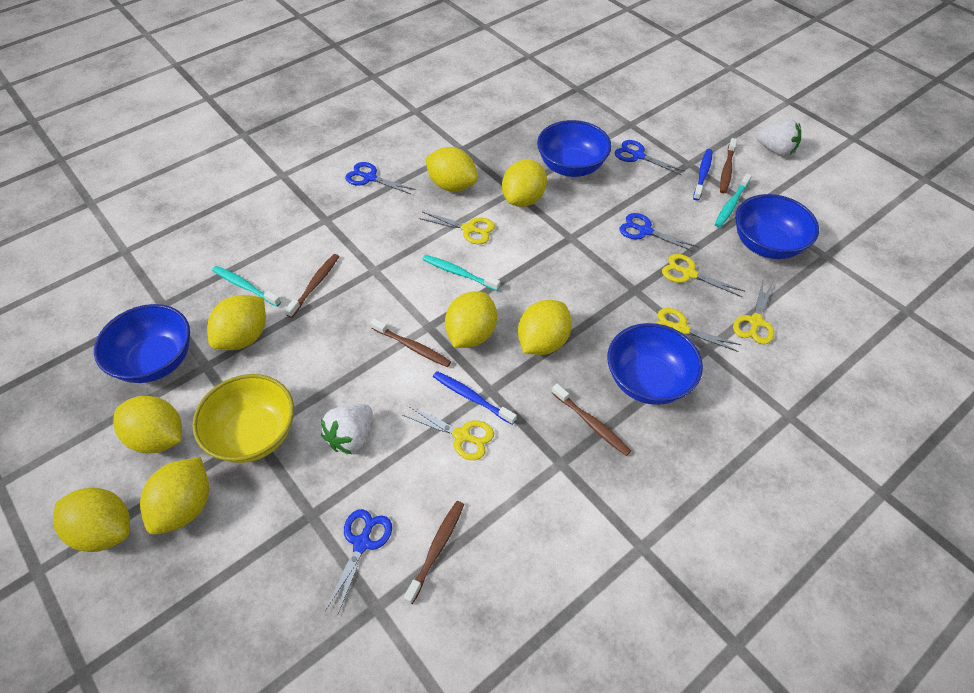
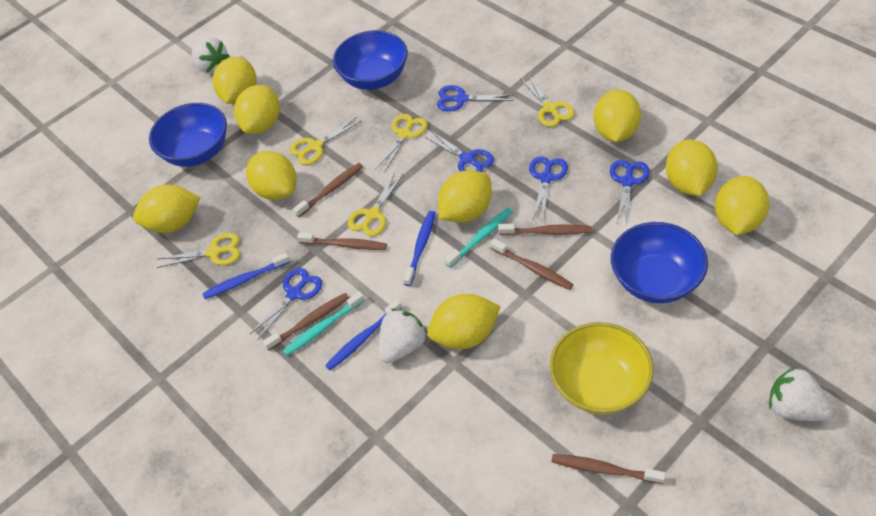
blue bowl: [94,304,190,383] [537,120,611,177] [607,323,703,405] [735,194,819,259] = 4 -> [149,103,227,167] [333,30,408,90] [611,222,708,303] = 3
blue scissors: [325,509,392,616] [345,162,416,194] [615,140,685,175] [619,213,698,252] = 4 -> [250,268,322,340] [424,130,494,172] [437,85,514,111] [529,156,568,222] [610,160,650,227] = 5
blue toothbrush: [433,371,517,425] [693,149,713,201] = 2 -> [202,252,290,299] [325,299,402,370] [403,211,436,286] = 3
brown toothbrush: [285,254,339,318] [370,318,451,367] [404,501,464,604] [552,384,631,456] [720,138,737,193] = 5 -> [263,293,349,350] [293,163,363,217] [297,232,387,250] [490,239,574,290] [498,224,592,235] [551,454,666,484] = 6
turquoise toothbrush: [212,266,281,307] [422,255,500,291] [715,173,752,227] = 3 -> [283,291,365,356] [445,208,513,268] = 2
white strawberry: [321,404,373,454] [757,119,801,156] = 2 -> [192,37,229,74] [379,309,427,363] [769,366,833,421] = 3
yellow lemon: [53,488,130,552] [113,396,182,454] [140,457,209,535] [207,295,266,350] [425,147,478,192] [445,291,497,348] [502,159,547,207] [518,300,572,355] = 8 -> [133,185,201,233] [213,57,256,104] [234,85,280,134] [246,151,296,200] [427,294,501,349] [438,170,492,223] [593,90,641,142] [666,140,718,196] [715,176,770,235] = 9

